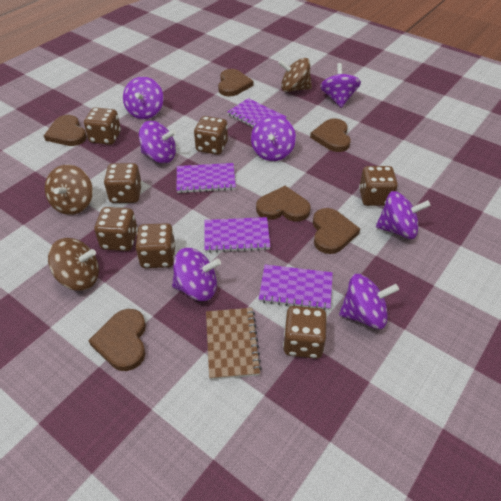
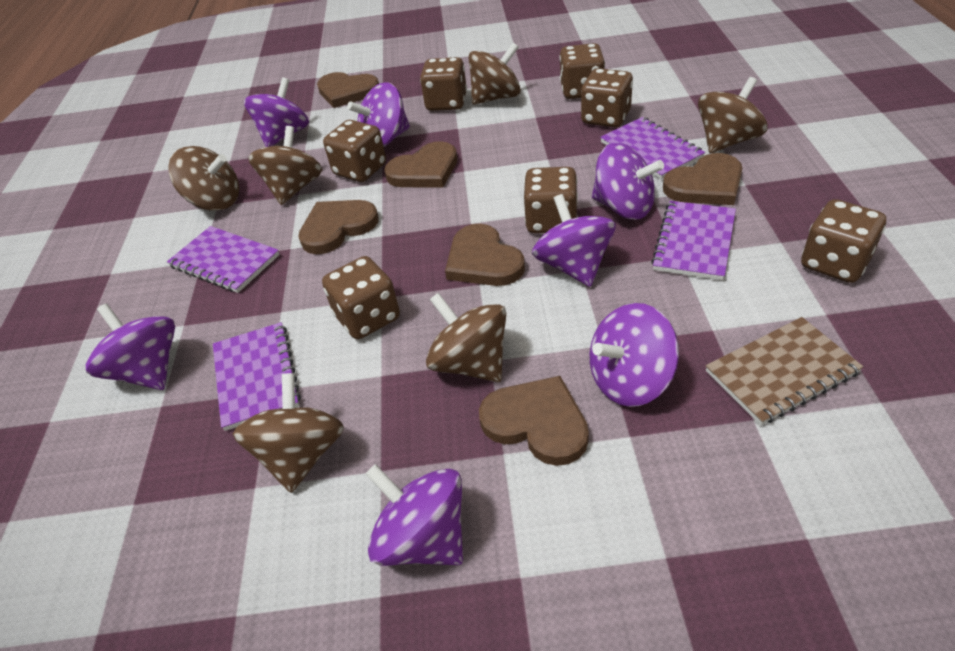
brown spinning top: [45,165,93,215] [48,238,99,291] [278,58,312,92] = 3 -> [169,146,239,211] [233,373,344,493] [248,126,322,205] [426,293,506,382] [468,43,521,105] [698,77,768,153] = 6

